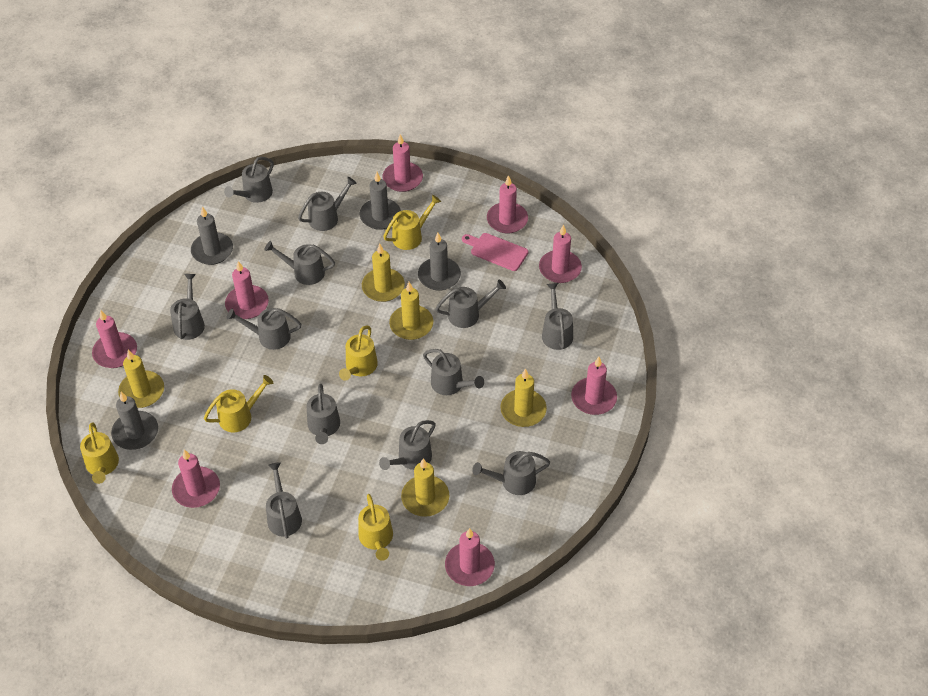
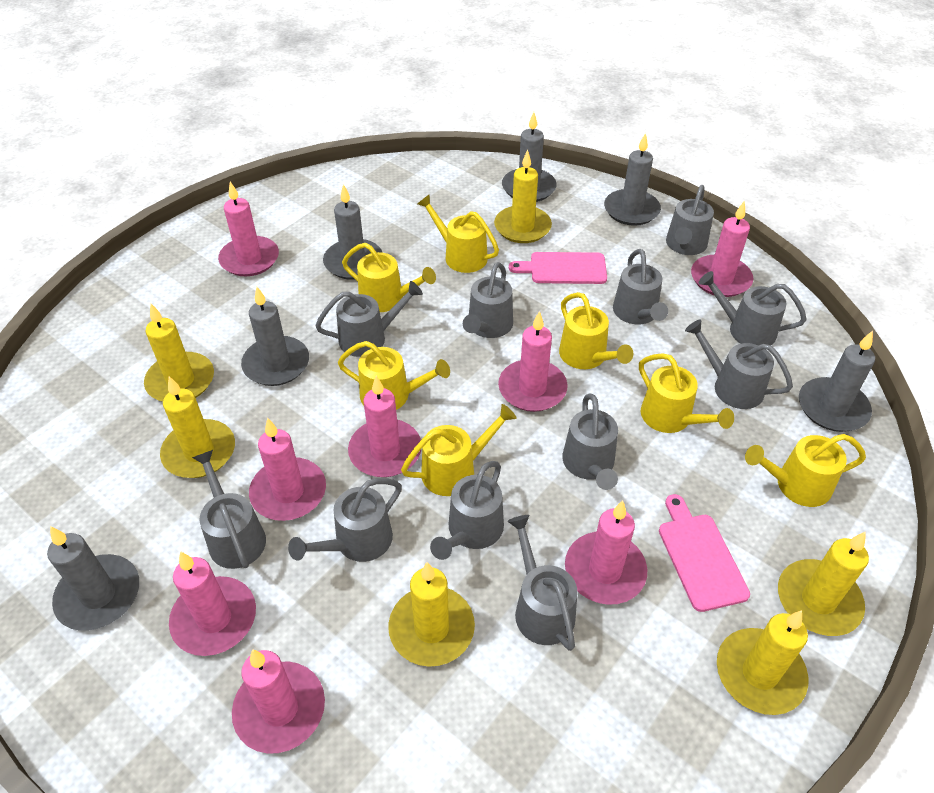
grey candle: [111,392,158,450] [191,207,233,265] [360,172,401,230] [418,233,461,291] = 4 -> [47,526,139,631] [241,287,309,386] [323,184,383,280] [502,112,557,202] [604,133,661,226] [799,331,875,432] = 6
grey watering can: [170,274,205,340] [224,157,274,203] [227,308,301,350] [264,241,335,285] [266,462,302,539] [298,177,357,231] [307,384,340,444] [379,420,436,470] [423,349,484,395] [436,279,506,328] [472,451,550,495] [542,283,573,350] = 12 -> [192,450,266,569] [288,478,402,562] [315,281,423,357] [430,461,504,560] [463,262,513,338] [508,515,578,651] [562,394,618,490] [613,249,668,324] [666,185,714,255] [685,319,793,409] [699,271,807,346] = 11
pink cutting board: [462,233,528,271] = 1 -> [509,252,607,284] [659,494,750,612] = 2
yellow candle: [118,350,164,408] [362,244,405,302] [389,282,433,340] [401,458,449,517] [500,368,547,427] = 5 -> [144,304,214,402] [160,376,235,478] [388,562,475,667] [494,150,552,243] [717,610,809,715] [778,532,869,636] = 6
yellow watering can: [80,422,119,484] [204,375,273,432] [339,326,378,381] [358,494,393,561] [383,195,441,250] = 5 -> [338,341,450,410] [342,243,436,312] [401,404,517,496] [417,194,499,273] [559,292,633,369] [639,353,734,433] [745,434,866,507] = 7

